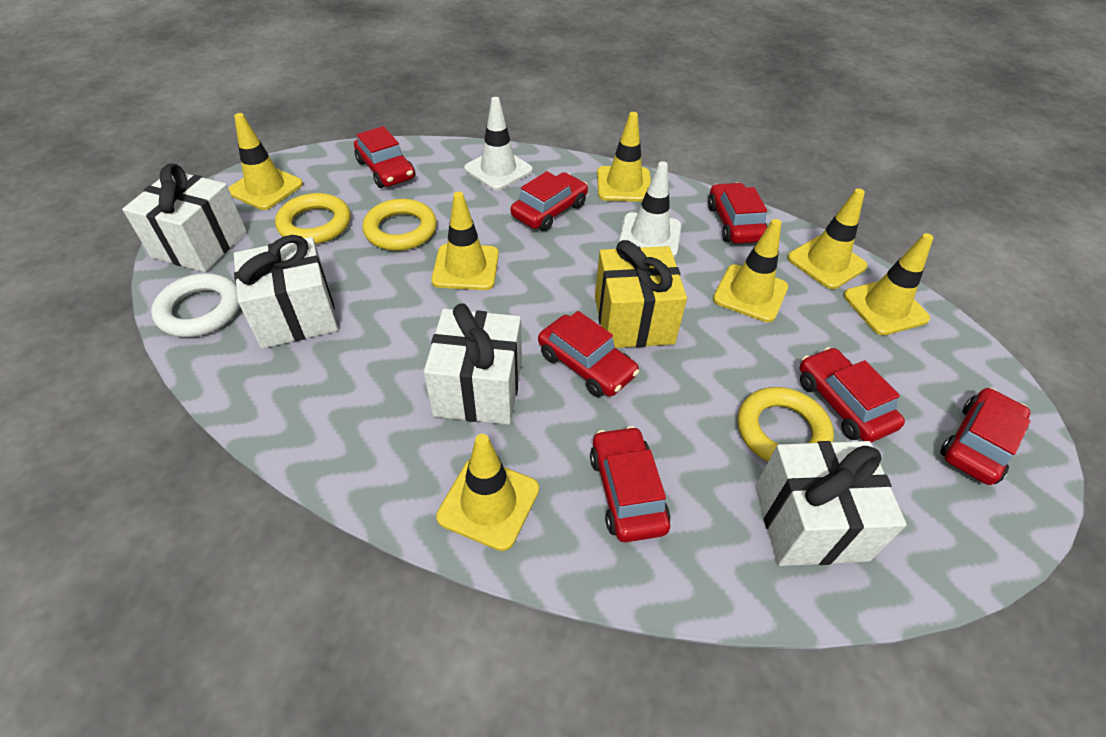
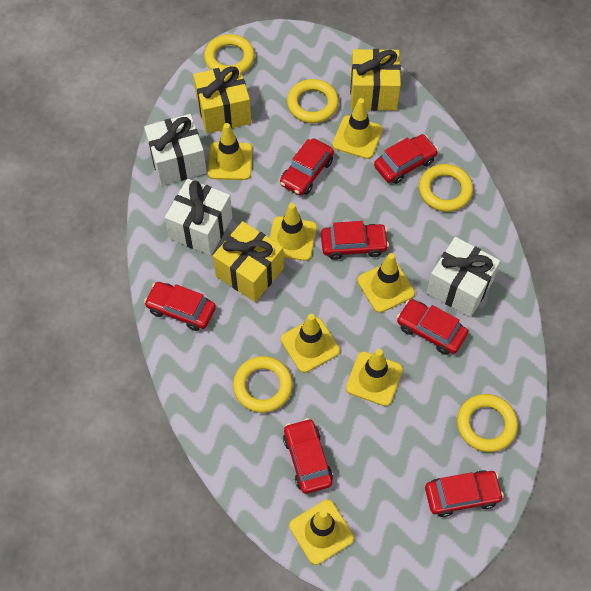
white gift: [122,163,247,272] [234,235,338,349] [424,303,522,425] [755,441,907,566] = 4 -> [144,114,207,186] [165,179,232,256] [426,237,501,317] = 3
white ring: [151,273,240,337] = 1 -> none = 0
white traffic cone: [464,97,533,191] [619,161,681,257] = 2 -> none = 0
yellow gift: [595,240,687,348] = 1 -> [193,64,251,134] [213,221,284,302] [350,49,401,111] = 3
yellow ring: [275,193,350,244] [362,199,437,251] [738,387,834,462] = 3 -> [204,34,255,73] [233,356,293,413] [287,79,339,123] [419,164,473,212] [457,394,518,452] = 5

